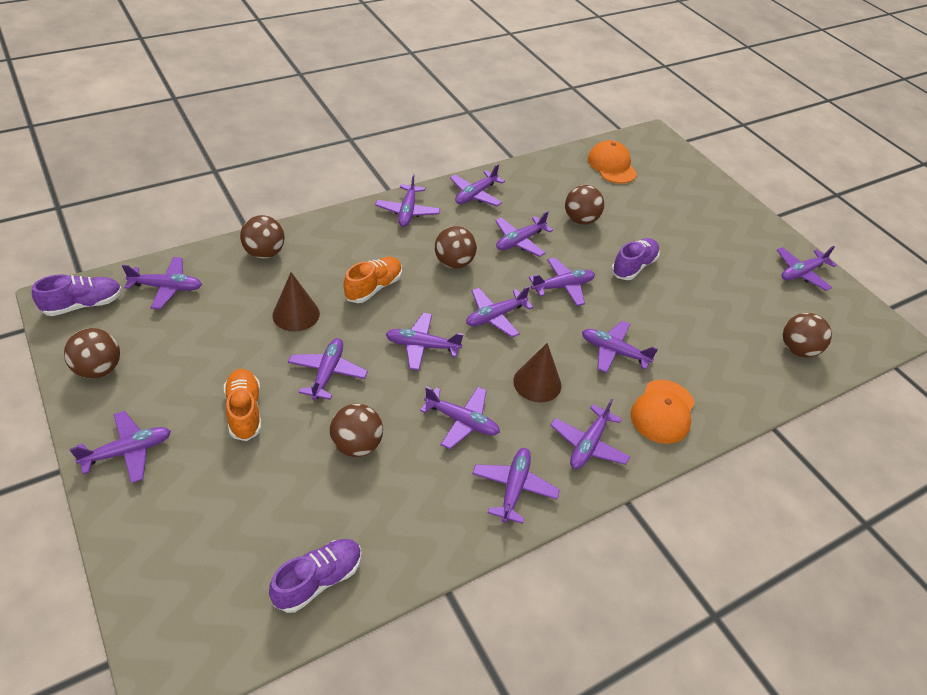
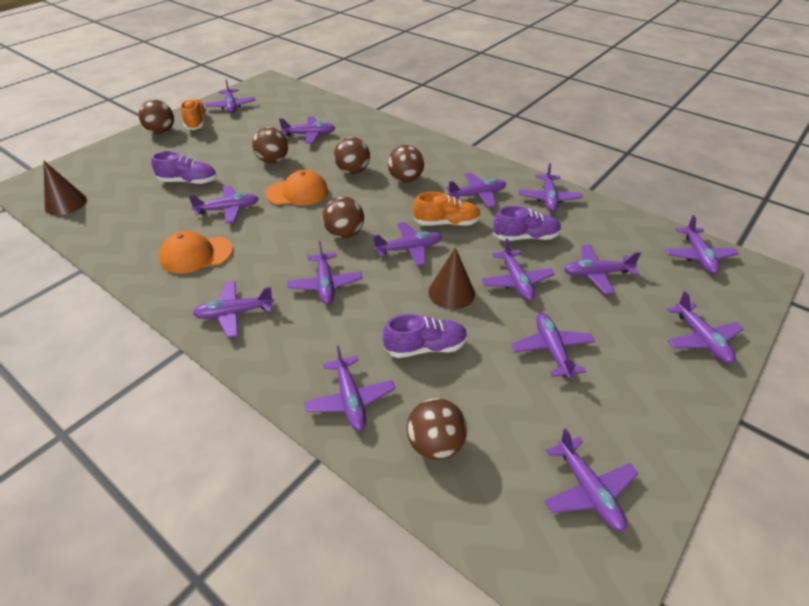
purple plane: [70,411,171,483] [122,257,202,309] [288,338,368,400] [375,174,440,227] [386,313,463,371] [420,386,500,449] [450,164,505,206] [466,286,533,338] [472,448,560,524] [495,211,553,257] [529,258,595,306] [551,398,630,469] [582,321,658,373] [777,246,837,291] = 14 -> [188,186,259,223] [192,281,274,338] [205,79,256,113] [279,117,335,144] [287,241,363,304] [304,345,395,431] [373,222,442,266] [446,173,506,208] [481,238,555,301] [511,313,595,379] [518,163,583,212] [545,428,639,532] [564,245,641,294] [665,215,739,274] [667,291,743,364] = 15

